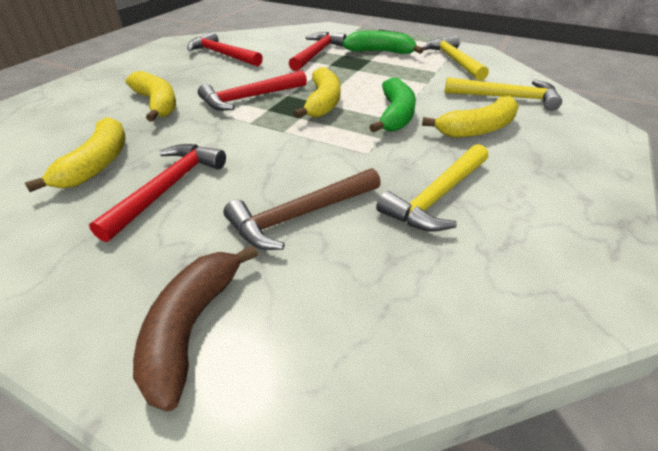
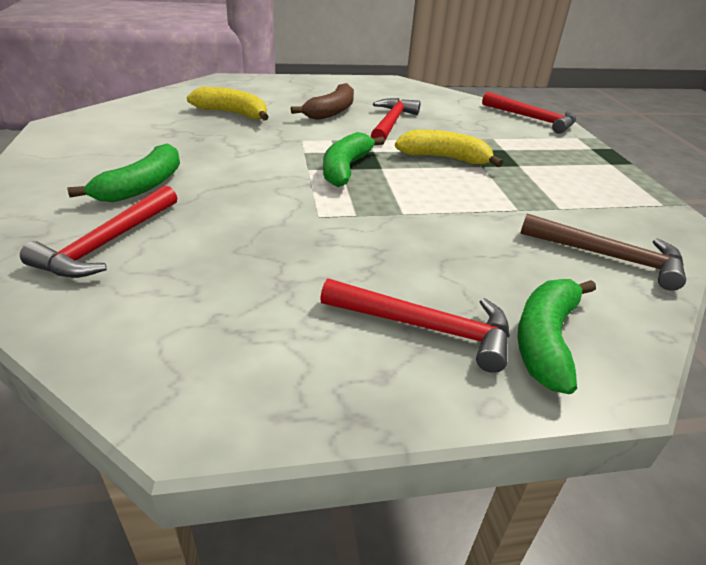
green banana: [342,31,424,54] [369,78,416,133] = 2 -> [67,143,180,202] [323,132,385,187] [517,279,596,394] = 3
yellow banana: [25,117,125,192] [125,71,176,122] [293,67,341,118] [422,96,519,138] = 4 -> [187,87,269,121] [395,130,503,167] = 2
yellow hammer: [376,144,488,232] [423,36,489,81] [445,77,562,111] = 3 -> none = 0

